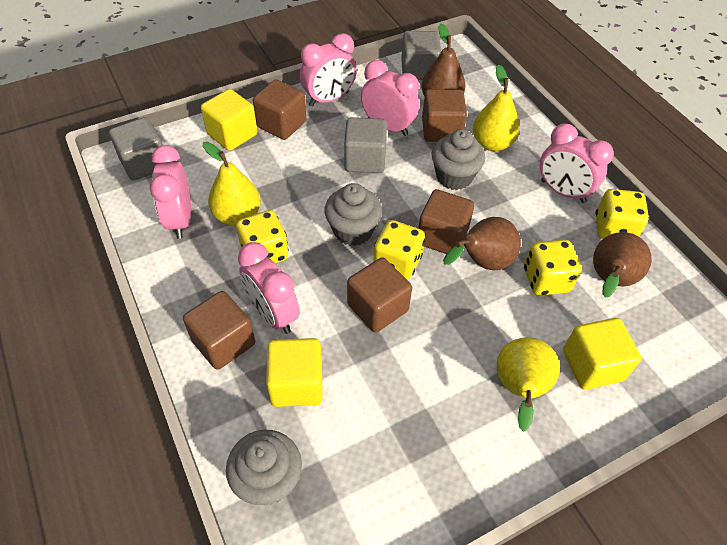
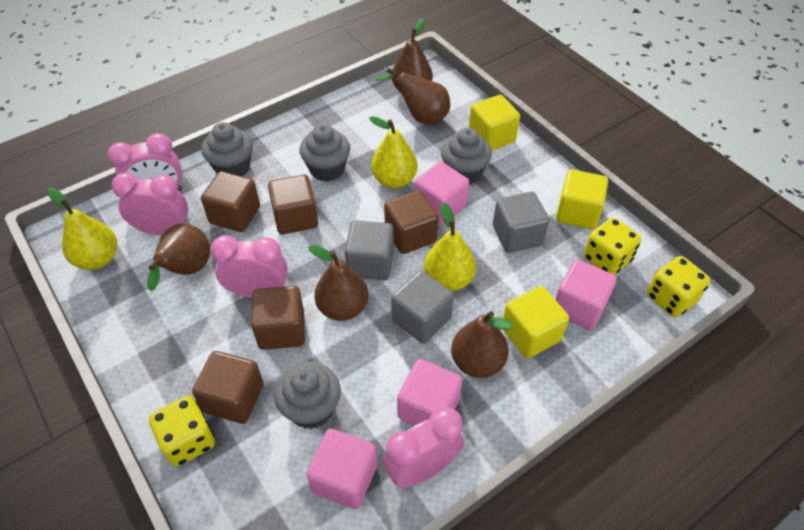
brown pear: [421,24,466,96] [443,217,521,270] [593,232,652,298] = 3 -> [147,223,210,292] [308,245,368,321] [375,68,450,124] [391,19,433,93] [451,311,513,378] = 5
grey cupcake: [226,430,302,505] [324,183,382,246] [432,129,485,190] = 3 -> [202,122,253,177] [274,362,341,429] [300,124,350,182] [441,128,492,185] = 4
pink clock: [150,145,191,239] [238,242,300,334] [300,33,357,106] [361,60,419,136] [540,124,614,203] = 5 -> [108,133,182,190] [112,173,188,235] [211,235,288,298] [383,407,464,488] = 4
pink cube: none = 0 -> [307,429,377,509] [397,359,462,426] [414,161,469,225] [555,259,617,330] = 4
yellow dice: [236,210,289,263] [373,220,425,280] [524,239,582,296] [596,189,649,239] = 4 -> [149,396,215,467] [584,217,641,275] [647,256,710,317] = 3

